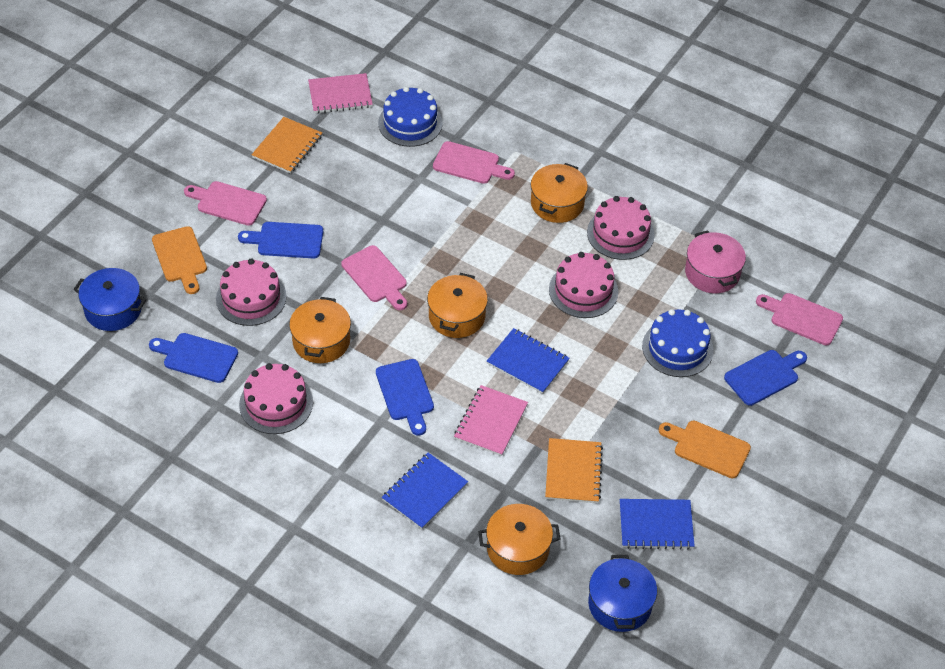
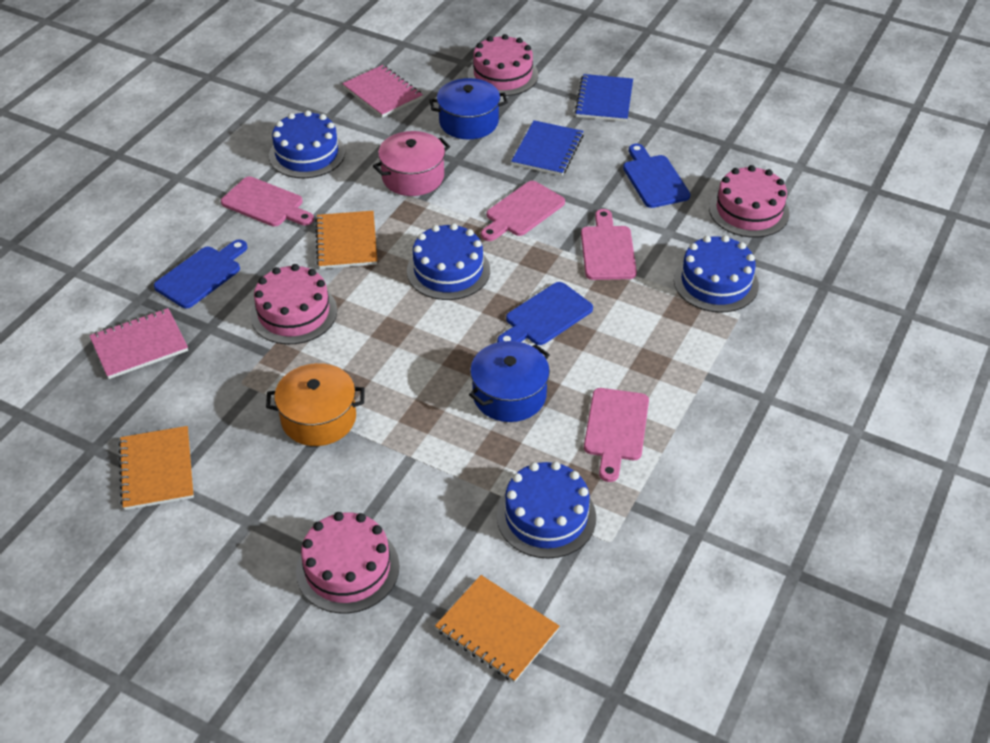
blue cake: [378,87,443,147] [642,309,713,377] = 2 -> [269,110,345,178] [407,223,490,300] [497,461,596,559] [674,235,759,313] = 4
blue cutting board: [149,333,238,383] [238,222,323,258] [376,359,434,436] [724,350,807,406] = 4 -> [154,240,248,308] [497,282,593,345] [623,144,691,208] = 3
blue notebook: [382,453,468,529] [487,328,570,394] [620,499,695,550] = 3 -> [511,120,584,176] [575,74,633,122] = 2
orange cutting board: [152,226,207,294] [659,421,751,478] = 2 -> none = 0
orange notebook: [251,117,322,174] [545,438,603,503] = 2 -> [118,426,194,510] [315,211,377,269] [435,575,560,683] = 3
orange pot: [289,297,351,363] [427,273,488,338] [478,504,560,575] [531,163,588,223] = 4 -> [266,363,365,446] = 1

